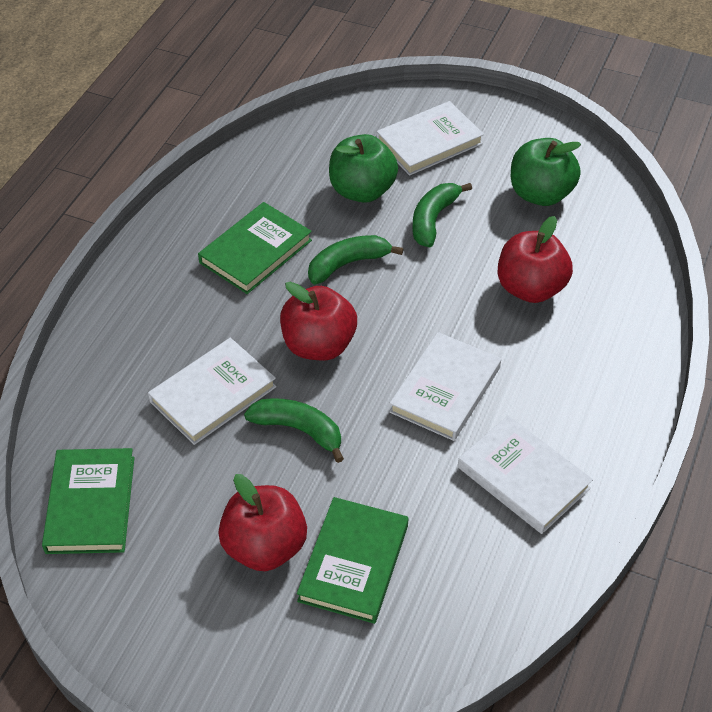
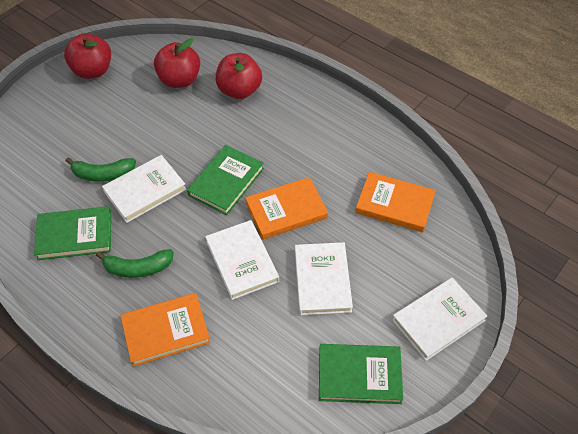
green apple: [329,134,398,203] [511,138,581,206] = 2 -> none = 0
green banana: [244,398,344,463] [308,235,403,284] [413,183,472,247] = 3 -> [66,157,136,182] [96,249,174,278] = 2
orange book: none = 0 -> [120,293,211,367] [245,177,328,240] [355,172,436,232] = 3

